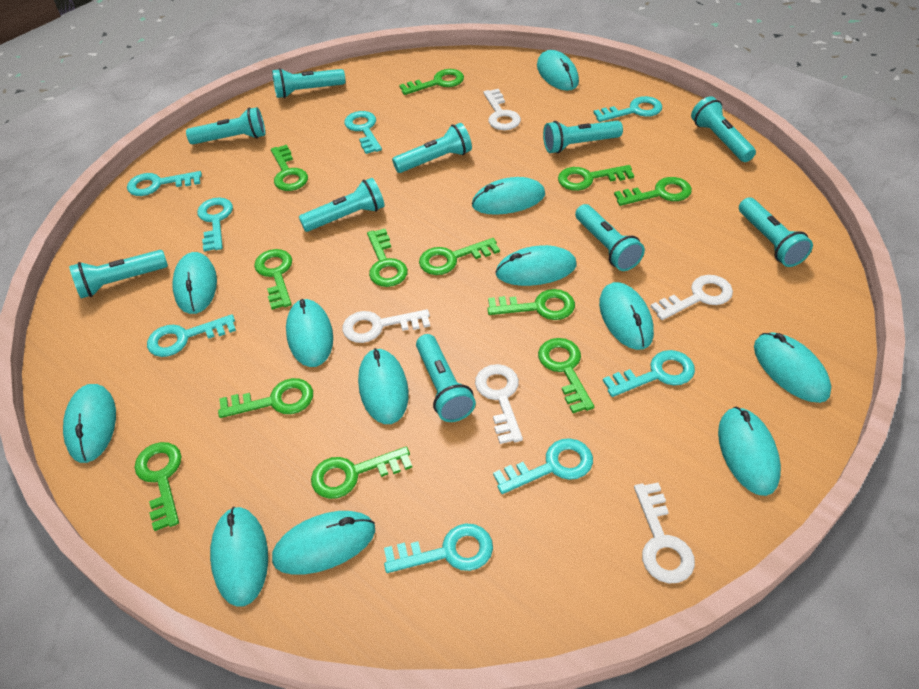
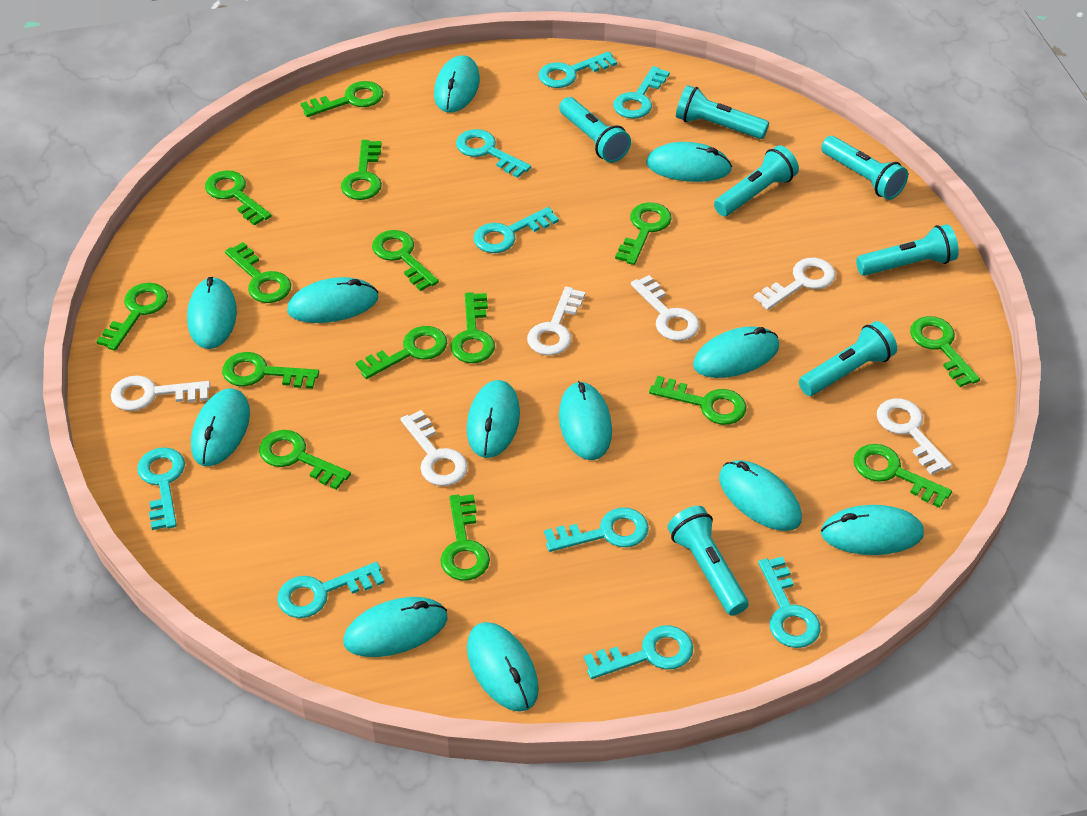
green key: [134,442,182,531] [218,378,313,418] [254,249,292,310] [271,145,308,191] [311,447,412,499] [367,229,408,287] [399,69,464,95] [419,238,500,275] [487,289,575,320] [538,338,594,413] [558,165,634,191] [614,177,692,206] = 12 -> [96,283,168,351] [205,170,272,226] [222,352,319,389] [225,242,291,303] [259,430,351,490] [301,81,383,117] [341,140,382,200] [356,326,447,379] [372,230,439,291] [441,494,490,581] [451,292,495,363] [615,202,672,265] [649,376,746,425] [854,444,952,508] [910,316,980,387] = 15
turquoise flashlight: [69,250,168,298] [186,107,265,144] [272,68,346,98] [299,178,385,232] [392,123,472,173] [416,334,476,422] [543,121,623,153] [575,204,645,271] [691,96,756,162] [739,197,813,267] = 10 -> [559,97,631,163] [668,506,749,616] [676,85,769,139] [714,145,799,216] [799,321,897,396] [821,136,908,200] [856,224,959,276] = 7
turquoise key: [127,171,202,196] [147,314,236,357] [197,197,233,251] [344,111,382,154] [384,523,493,573] [493,438,593,494] [593,96,662,122] [603,350,695,397] = 8 -> [137,447,185,530] [277,562,385,618] [456,129,531,178] [473,207,559,253] [539,51,617,88] [544,508,649,552] [584,625,693,679] [613,66,670,119] [758,556,821,648] = 9
white key: [342,309,430,343] [475,364,523,444] [483,89,521,130] [634,482,695,583] [650,275,733,320] = 5 -> [111,375,210,411] [400,410,468,486] [527,287,585,356] [631,275,700,341] [754,258,836,310] [877,398,952,475] = 6

